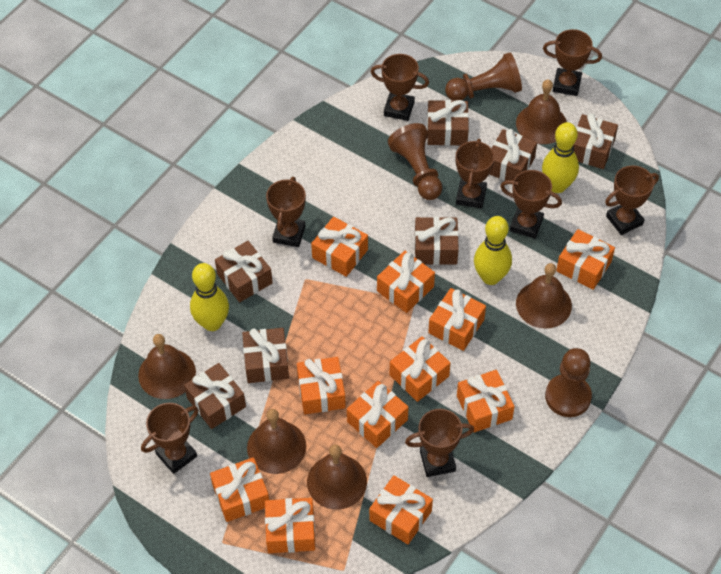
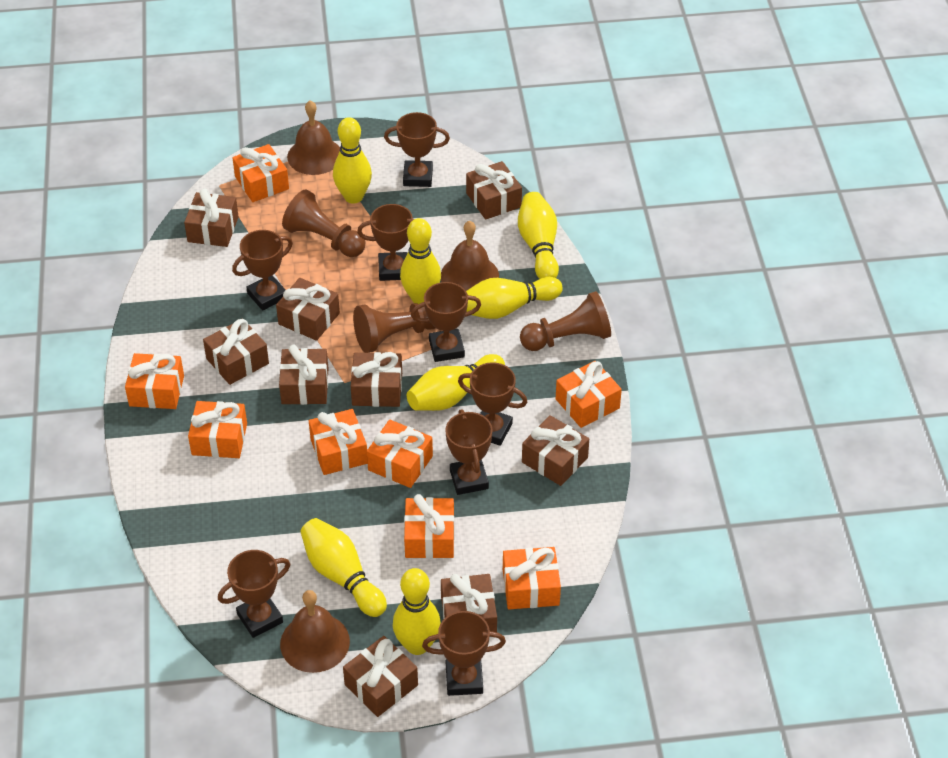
brown bell: [138,334,196,399] [247,409,306,474] [307,445,367,510] [516,79,567,144] [516,263,572,329] = 5 -> [280,590,350,673] [287,100,340,175] [441,220,499,291] = 3
brown gift: [184,363,246,429] [215,241,273,302] [242,328,289,383] [415,217,459,265] [427,100,469,146] [489,129,537,181] [573,113,618,169] = 7 -> [184,188,239,247] [203,319,269,385] [276,278,340,341] [279,344,329,405] [343,636,418,717] [351,352,402,407] [441,574,497,632] [466,161,522,220] [522,415,589,486] = 9
orange gift: [210,457,269,522] [265,498,315,553] [297,357,346,414] [311,217,368,277] [347,381,408,448] [369,475,433,544] [377,251,435,313] [390,336,450,402] [428,288,486,351] [457,370,515,432] [556,229,615,290] = 11 -> [125,353,184,409] [188,401,247,458] [232,144,289,202] [309,409,368,475] [367,420,433,488] [404,494,455,559] [503,547,561,609] [556,361,622,428] = 8
yellow bowling pin: [190,263,229,331] [474,216,512,285] [542,122,579,193] = 3 -> [300,518,387,617] [333,117,372,203] [393,568,441,655] [400,218,441,304] [407,354,505,411] [466,277,563,319] [518,192,559,279] = 7

